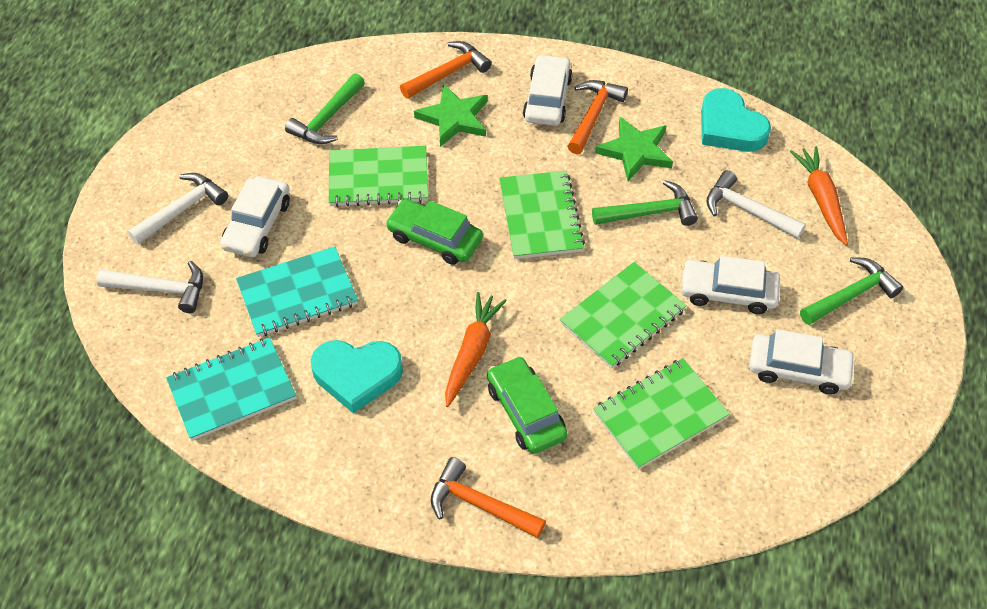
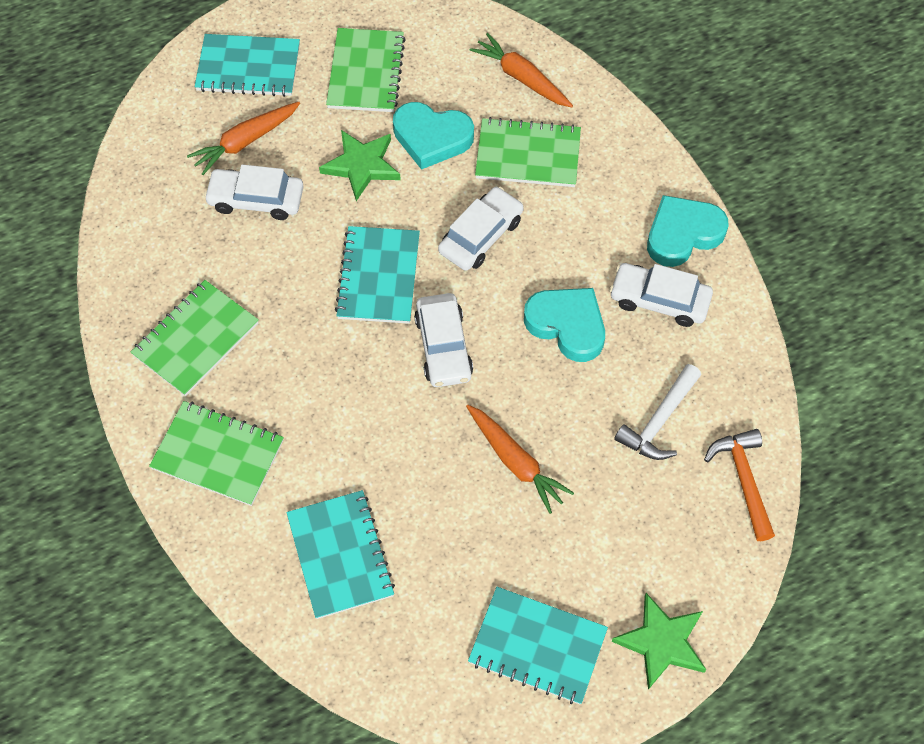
green car: [386,199,483,265] [487,356,568,454] = 2 -> none = 0
green hammer: [285,73,365,144] [592,180,698,226] [800,257,903,325] = 3 -> none = 0
orange carrot: [445,292,507,407] [790,146,848,246] = 2 -> [187,102,300,175] [466,405,574,514] [470,33,573,107] = 3
orange hammer: [400,41,492,99] [431,457,546,538] [567,80,628,154] = 3 -> [704,429,775,541] = 1
turquoise heart: [311,340,403,414] [701,88,771,152] = 2 -> [393,102,474,170] [524,288,605,362] [647,195,728,267] = 3
turquoise notebook: [166,337,296,441] [236,246,358,337] = 2 -> [195,34,300,97] [286,490,395,619] [335,226,420,324] [468,587,608,704] = 4
white hammer: [96,261,203,313] [128,173,228,245] [706,170,806,239] = 3 -> [614,364,701,460] = 1

